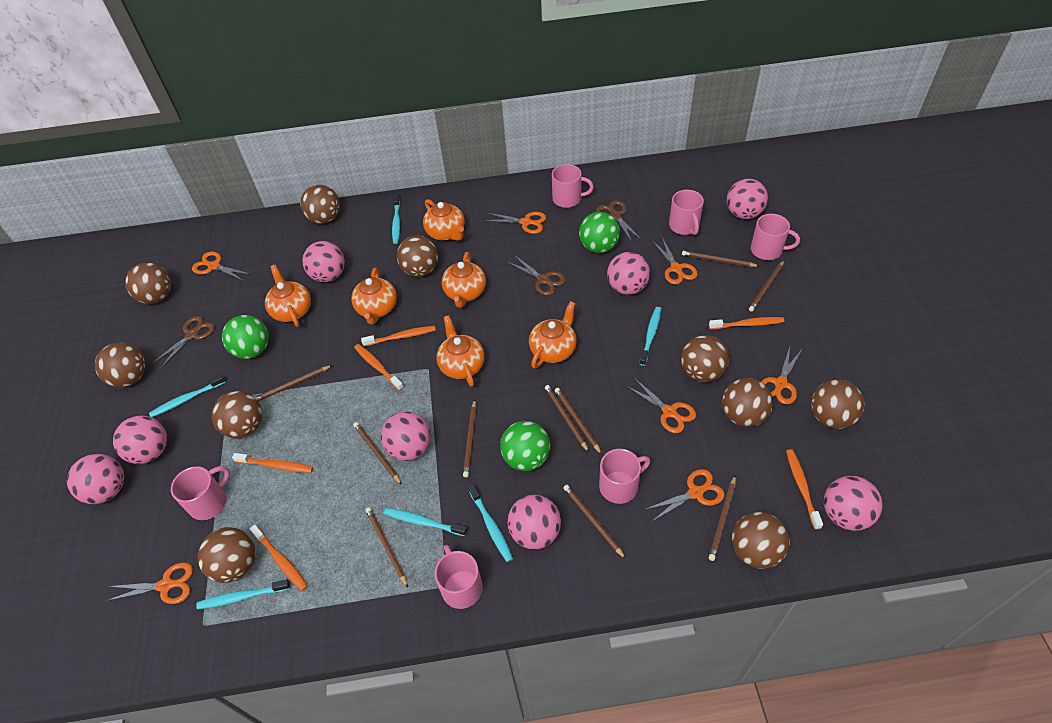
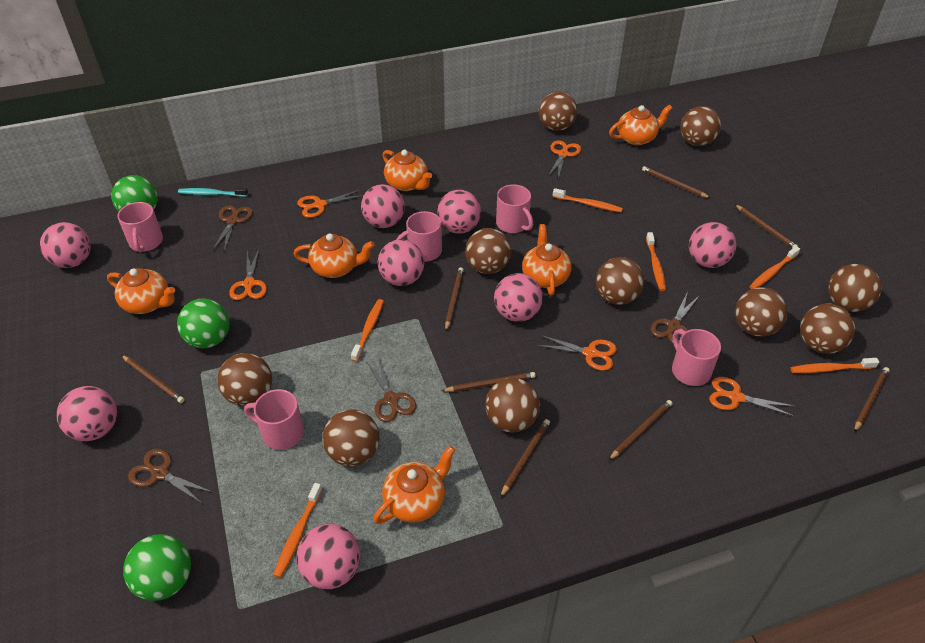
brown pencil: [255,365,333,401] [353,422,402,485] [365,507,408,588] [463,400,477,477] [545,385,589,452] [555,388,602,455] [563,485,626,559] [682,251,759,267] [709,475,736,561] [749,261,784,312] = 10 -> [122,355,184,403] [442,372,536,392] [445,267,464,331] [500,419,550,498] [608,400,673,461] [642,166,710,198] [735,204,798,248] [854,367,890,432] = 8
brown scissors: [153,316,215,368] [508,255,566,295] [596,200,641,242] = 3 -> [128,449,212,504] [212,205,253,252] [366,358,416,422] [651,294,700,344] = 4
orange scissors: [106,563,193,604] [192,252,250,281] [485,212,546,234] [626,379,696,433] [644,469,725,522] [652,237,698,284] [761,347,801,404] = 7 -> [229,249,267,300] [297,189,364,218] [537,335,617,371] [548,140,581,179] [709,377,795,417] = 5
pink mug: [171,466,230,520] [435,545,483,609] [552,164,594,208] [599,449,650,504] [669,190,704,235] [751,214,800,260] = 6 -> [117,202,163,252] [244,389,304,450] [396,211,442,262] [496,185,533,233] [672,329,721,386] = 5
turquoise toothbrush: [149,374,226,417] [196,579,290,609] [384,508,467,536] [392,194,400,244] [468,484,513,562] [639,307,661,366] = 6 -> [178,187,248,197] = 1

